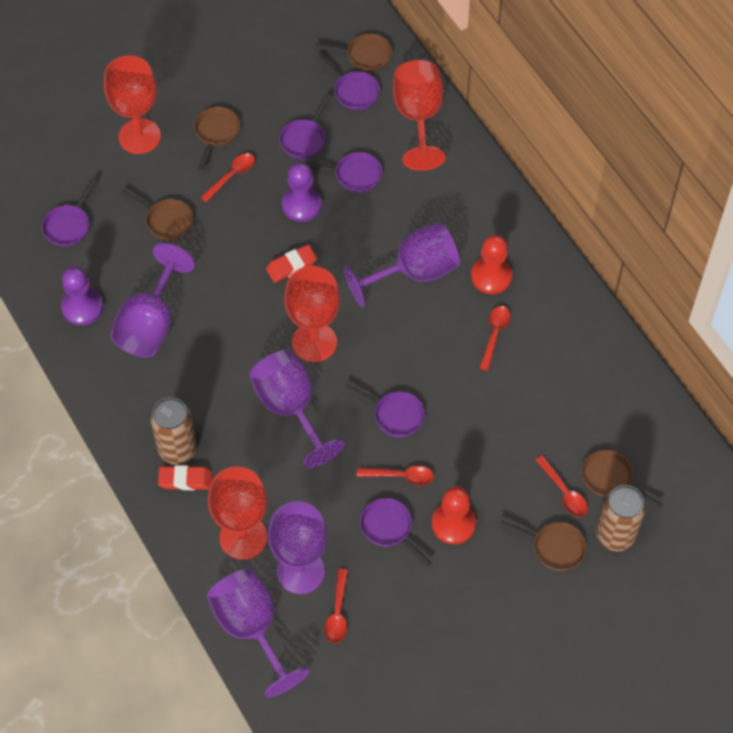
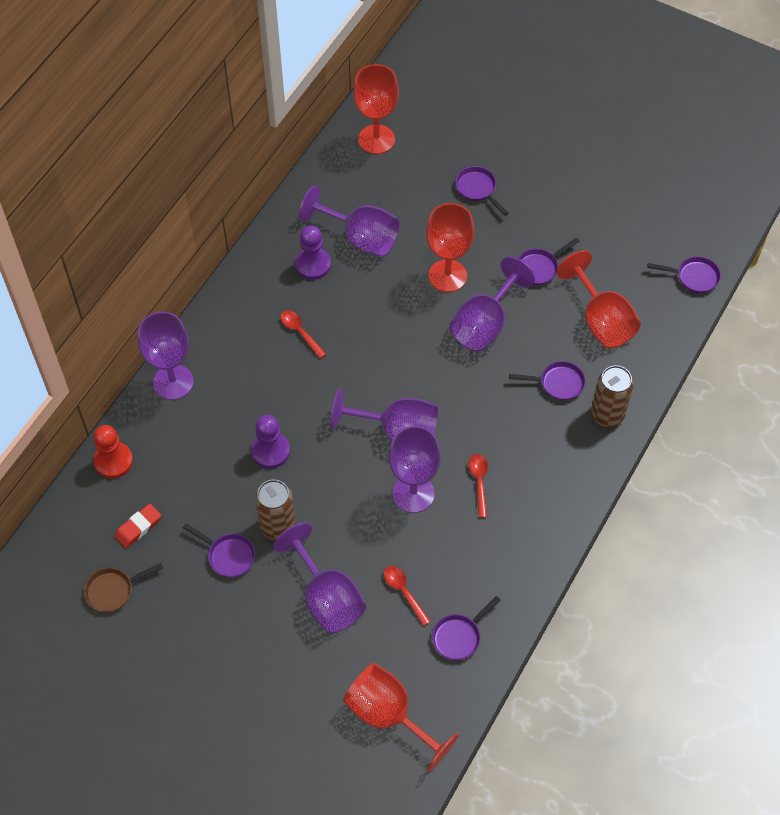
brown pan: [120,190,193,241] [194,107,240,170] [314,34,392,72] [499,520,586,571] [582,450,662,509] = 5 -> [84,563,163,612] = 1
purple goblet: [110,243,195,357] [207,569,309,698] [249,350,345,469] [268,501,328,594] [343,223,460,307] = 5 -> [138,312,194,400] [273,522,366,633] [299,185,400,257] [331,389,438,441] [388,426,441,513] [450,257,535,351] = 6
red eraser: [158,465,212,490] [266,245,317,283] = 2 -> [115,504,161,548] = 1
red pawn: [432,486,476,544] [471,235,512,294] = 2 -> [93,425,133,479] = 1
red spoon: [200,153,255,202] [324,569,348,643] [357,466,434,485] [479,306,510,371] [536,455,588,517] = 5 -> [280,310,326,359] [384,566,431,626] [469,454,488,518] = 3

